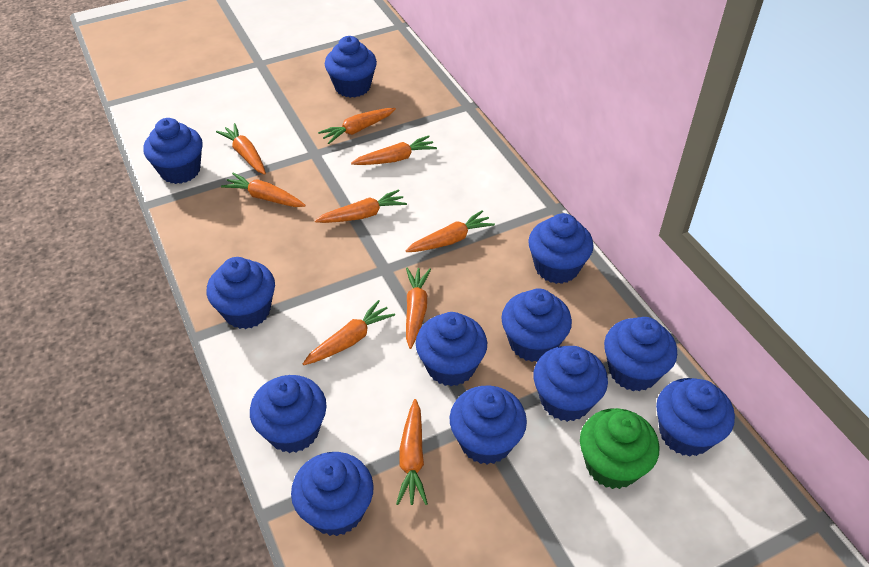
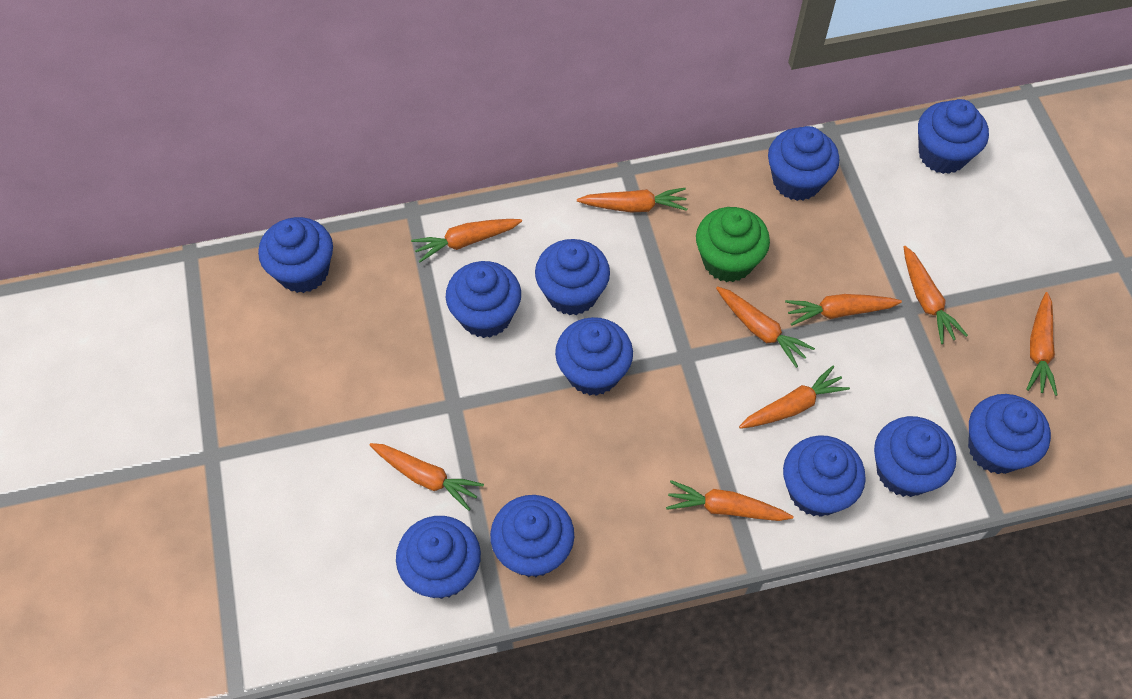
blue cupcake: [143,118,203,184] [207,257,275,329] [250,375,327,453] [291,452,374,536] [325,36,377,98] [416,312,487,386] [449,385,527,465] [501,288,572,362] [528,213,594,284] [533,346,608,422] [604,317,677,392] [656,378,735,456] = 12 -> [258,217,333,293] [396,516,481,599] [446,261,521,338] [490,495,574,577] [535,239,610,315] [555,317,633,396] [768,126,839,201] [783,435,866,517] [874,416,956,497] [918,99,989,174] [968,394,1051,474] = 11

